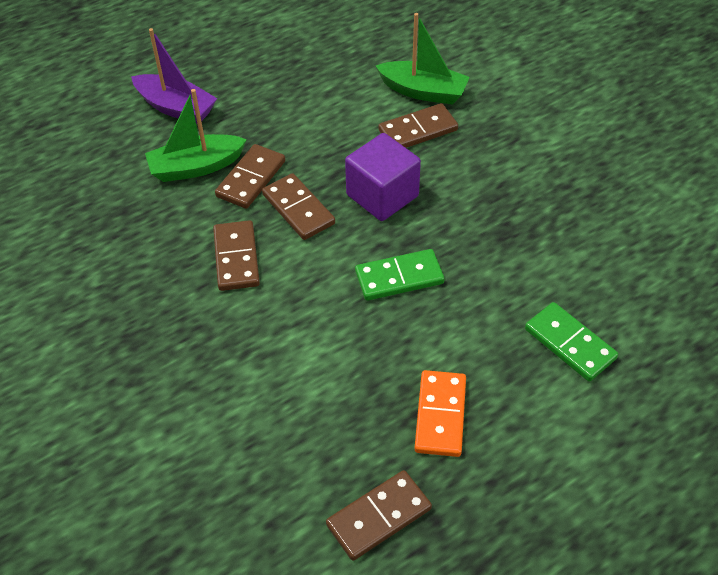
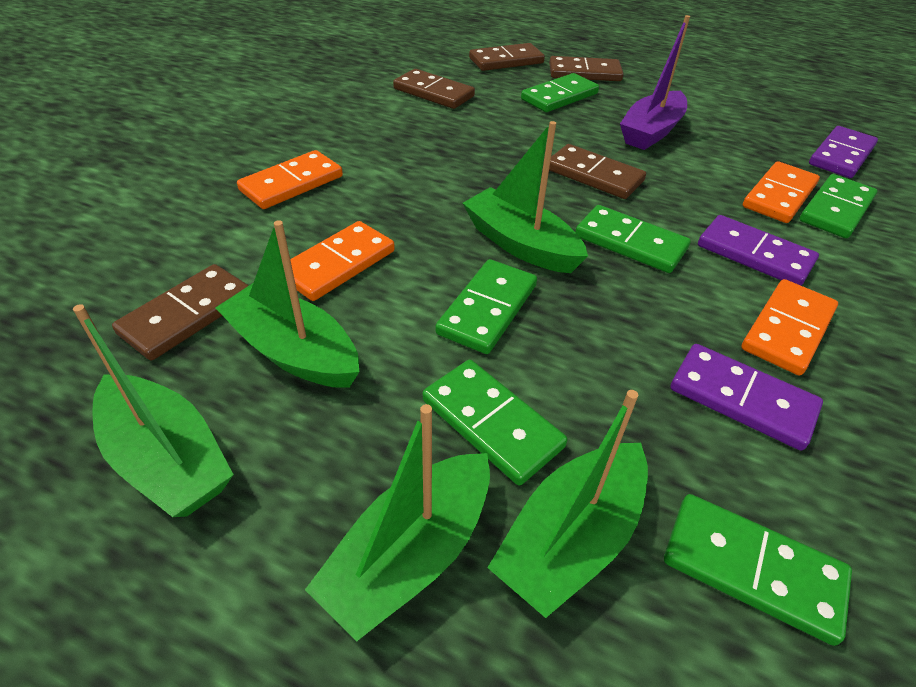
green boat: [145,89,247,182] [376,13,470,104] = 2 -> [73,304,234,517] [216,220,359,388] [305,404,490,641] [463,121,588,273] [487,390,648,618] = 5
green domino: [355,249,444,301] [525,302,618,382] = 2 -> [423,360,567,486] [435,259,537,354] [521,73,599,112] [575,205,691,273] [664,494,852,646] [800,174,877,238] = 6
orange domino: [414,370,466,457] = 1 -> [237,150,343,209] [290,221,395,301] [741,279,838,376] [743,161,820,223] = 4
purple cube: [345,133,421,221] = 1 -> none = 0
purple domino: none = 0 -> [670,344,823,451] [698,215,819,286] [809,126,878,178] = 3

